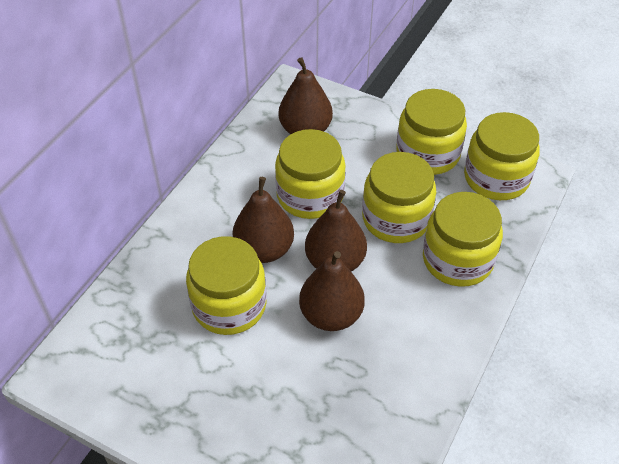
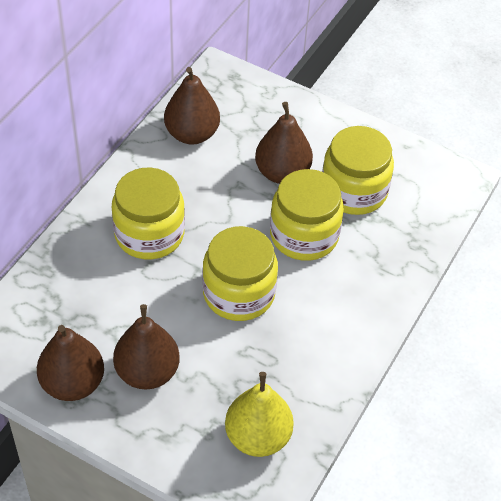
yellow jar: [186,236,266,335] [275,129,346,219] [362,152,436,243] [396,89,467,175] [423,192,503,287] [464,112,540,200] = 6 -> [112,168,185,259] [202,226,278,321] [270,169,344,261] [322,126,394,215] = 4
yellow pear: none = 0 -> [225,372,294,457] = 1

